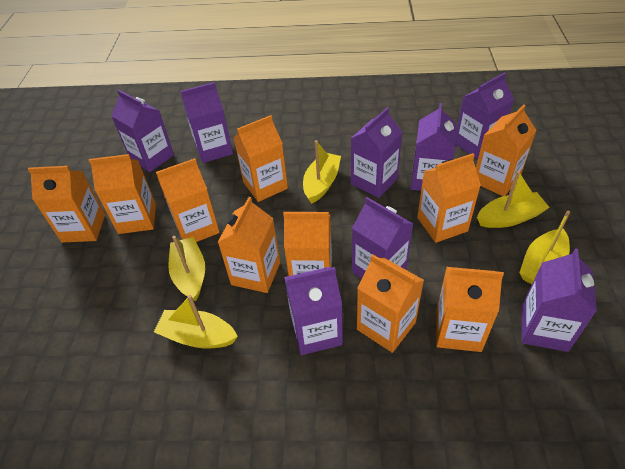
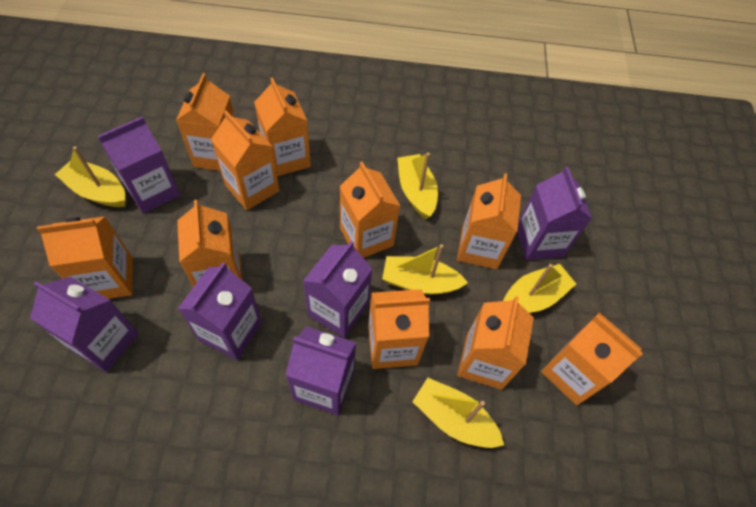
purple carton: [111,90,174,172] [181,82,233,163] [284,267,343,355] [351,107,403,198] [352,197,413,279] [411,103,457,191] [456,72,514,159] [522,248,597,352] = 8 -> [30,277,139,372] [98,116,180,214] [178,262,262,360] [286,326,356,415] [303,241,372,338] [517,167,592,260] = 6

